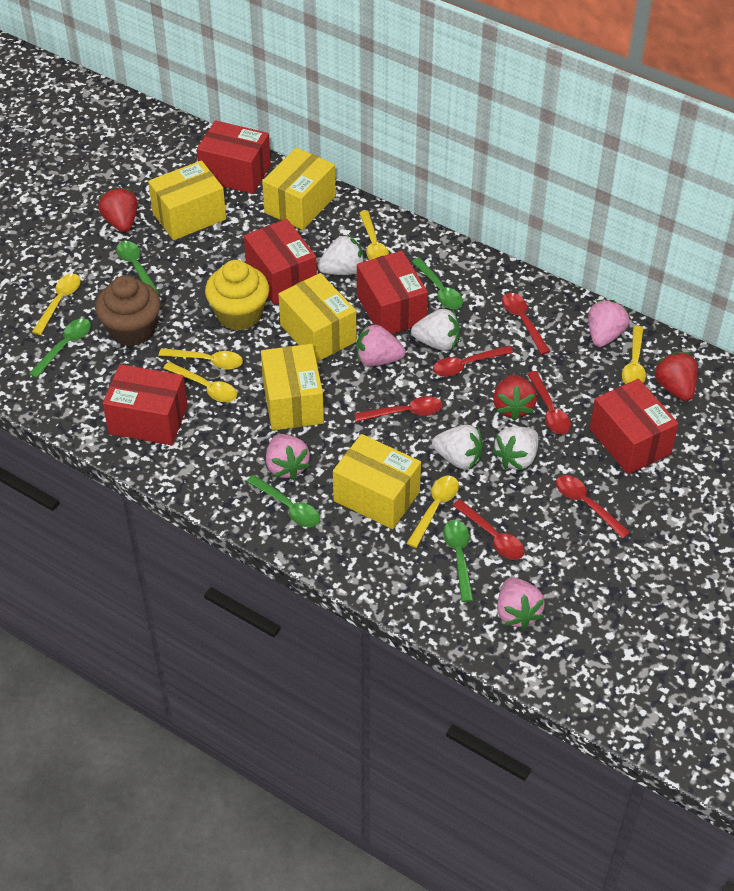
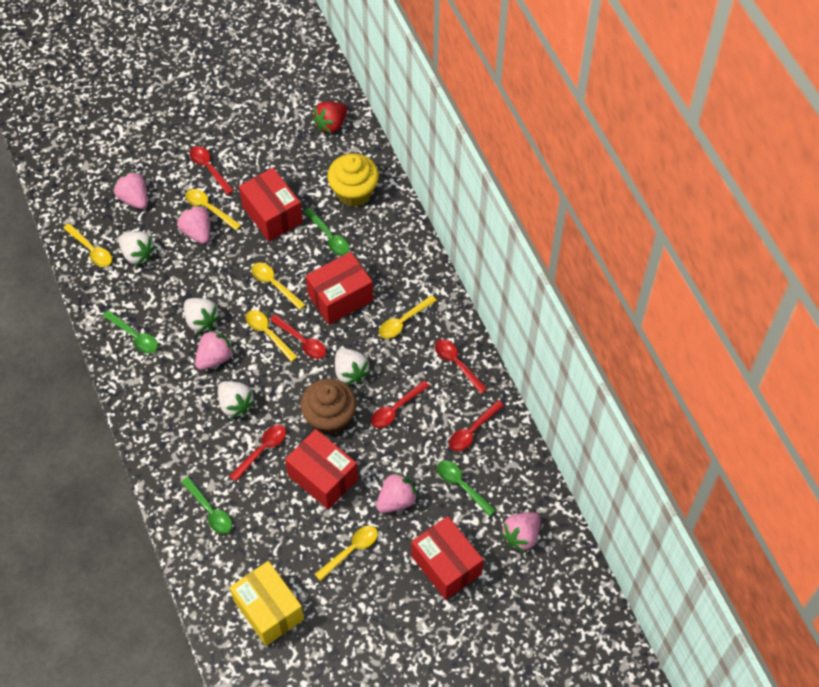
green spoon: [29,318,91,378] [116,241,160,295] [246,475,320,527] [412,258,463,309] [443,520,473,602] = 5 -> [103,310,158,353] [181,477,232,534] [304,208,349,255] [437,460,496,516] = 4
pink strawberry: [266,434,310,480] [356,323,406,366] [497,577,545,629] [588,300,630,347] = 4 -> [114,171,148,209] [177,205,210,244] [195,330,234,370] [376,472,418,513] [500,512,540,552] = 5
red box: [103,364,188,445] [197,120,271,194] [244,219,317,305] [357,251,428,334] [590,379,679,474] = 5 -> [239,168,303,241] [285,429,358,509] [306,252,373,325] [411,516,483,600] = 4
red strawberry: [98,187,138,232] [493,375,537,421] [653,352,697,401] = 3 -> [312,102,347,134] = 1
yellow box: [148,160,226,240] [261,344,324,430] [262,148,335,230] [278,273,357,362] [333,434,421,529] = 5 -> [229,561,304,646] = 1

